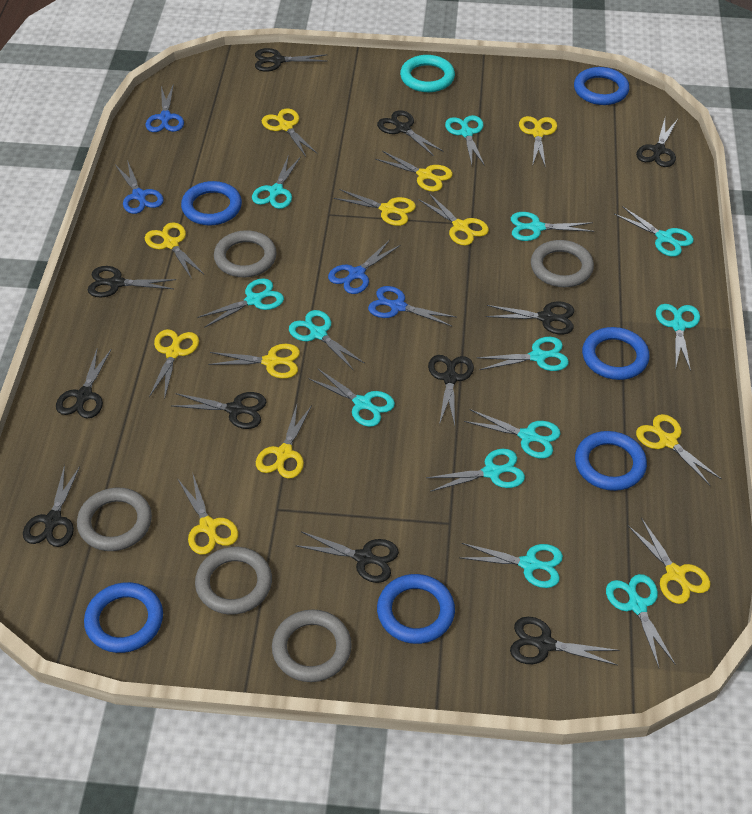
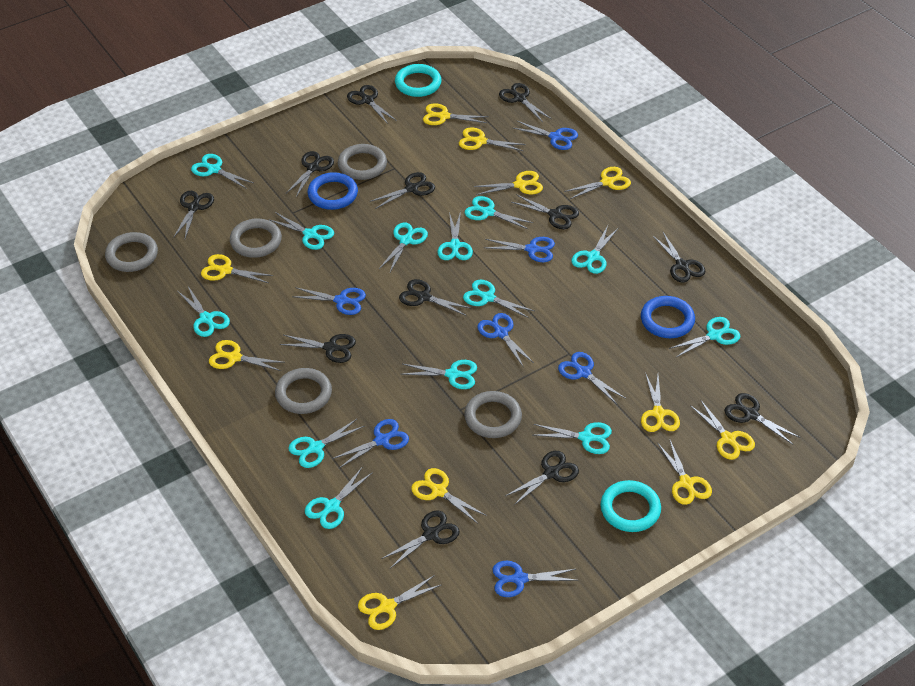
black scissors: [23,465,80,547] [56,349,112,419] [88,266,176,298] [173,392,266,429] [255,48,328,72] [295,531,399,583] [377,110,443,156] [428,355,474,426] [486,301,574,335] [510,617,620,666] [636,119,678,167] = 11 -> [173,191,214,238] [280,334,356,363] [286,151,334,197] [347,85,397,124] [369,172,435,209] [381,511,460,568] [399,279,470,316] [499,83,551,122] [505,451,579,505] [511,194,579,229] [653,232,705,282] [724,393,800,445] = 12
blue ring: [84,582,163,653] [181,181,242,225] [377,574,455,644] [574,67,629,105] [575,431,647,491] [582,327,650,380] = 6 -> [308,172,358,210] [641,296,695,338] = 2
blue scissors: [115,160,164,214] [146,83,184,132] [328,240,400,294] [368,286,457,326] = 4 -> [292,287,366,315] [332,419,409,468] [477,313,534,368] [485,237,555,262] [493,561,578,597] [513,120,578,150] [558,352,626,404] = 7
turquoise ring: [400,55,455,92] = 1 -> [395,64,442,97] [601,480,661,532] = 2
yellow scissors: [145,222,205,279] [149,329,199,400] [177,472,238,555] [208,344,300,379] [256,405,312,479] [262,108,317,157] [334,189,416,226] [376,151,453,192] [419,193,489,246] [519,116,557,168] [628,518,711,604] [636,414,721,486] = 12 -> [201,254,273,283] [209,340,285,371] [358,575,441,630] [411,468,487,524] [423,103,489,125] [459,127,526,151] [474,171,543,195] [564,167,631,199] [641,372,680,432] [658,440,712,505] [690,399,755,460] = 11

